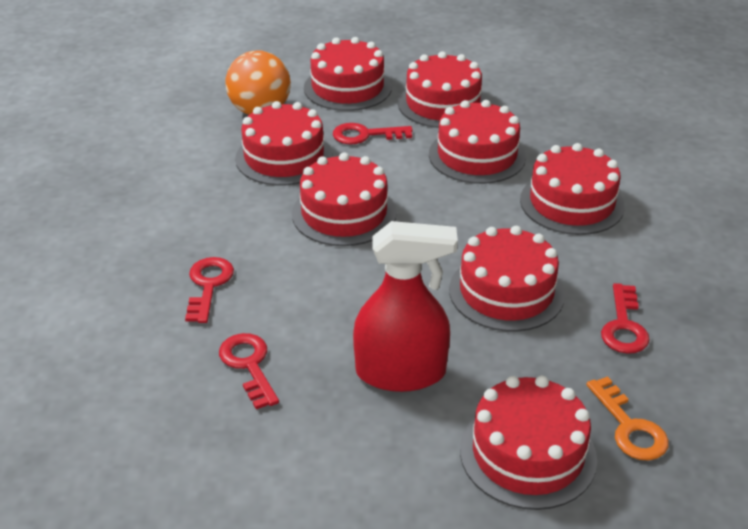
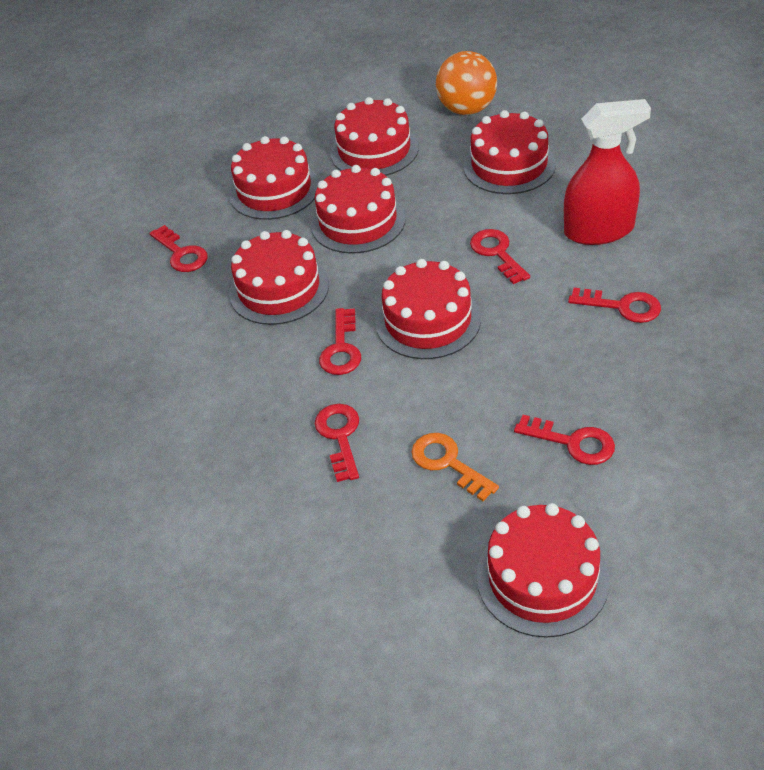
red cake: [235,101,333,185] [292,153,397,246] [304,37,392,111] [398,51,487,128] [429,100,526,184] [449,226,565,332] [460,376,597,510] [520,143,625,235] = 8 -> [229,136,319,220] [229,230,329,325] [311,165,406,254] [330,97,419,176] [375,259,481,359] [463,110,556,194] [477,503,610,638] = 7
red key: [185,257,234,323] [219,333,279,409] [333,123,413,144] [601,283,650,354] = 4 -> [149,225,208,272] [315,404,359,482] [319,308,361,375] [470,229,530,284] [514,415,615,465] [568,288,661,323] = 6

